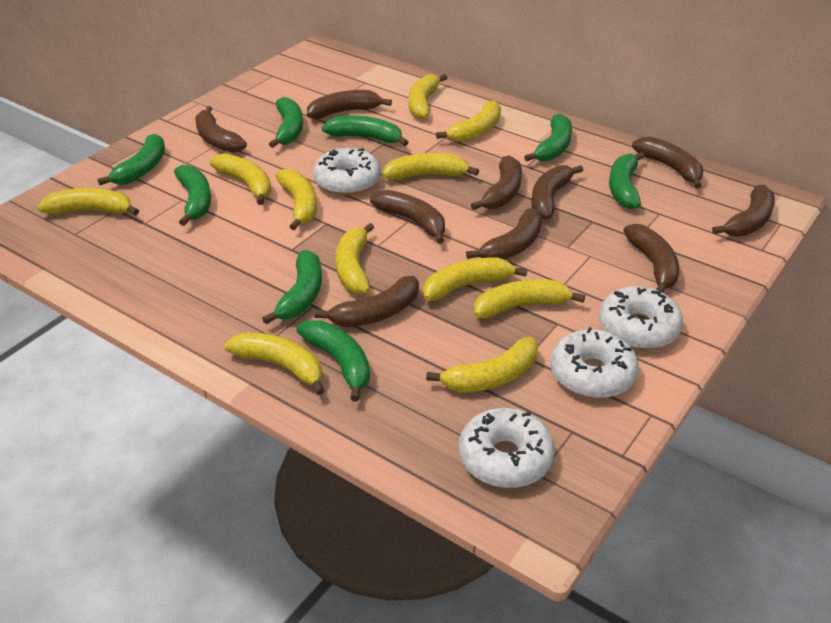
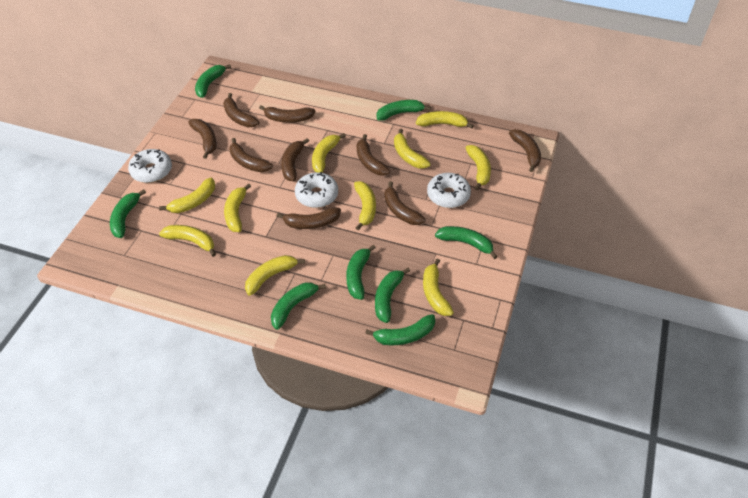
brown banana: [195,106,247,153] [307,90,392,119] [314,276,419,327] [370,190,445,244] [466,208,542,260] [471,155,522,210] [531,165,583,219] [623,224,679,293] [632,137,703,188] [712,185,775,237] = 10 -> [188,119,217,159] [223,93,259,127] [229,138,273,172] [259,105,315,123] [277,207,341,229] [281,138,309,181] [357,134,390,176] [384,181,426,225] [509,129,541,172] = 9
white donut: [313,148,381,195] [459,408,555,488] [550,327,639,398] [599,286,683,349] = 4 -> [128,149,172,183] [295,172,338,208] [427,173,471,208] = 3
yellow banana: [38,188,139,216] [210,153,271,205] [225,332,325,395] [276,169,317,231] [335,223,374,294] [382,153,479,180] [409,74,447,119] [423,257,527,301] [426,337,538,393] [436,100,501,142] [474,279,585,319] = 11 -> [159,178,215,213] [159,225,216,257] [224,183,251,232] [245,255,305,296] [312,133,346,173] [354,181,376,230] [394,129,431,169] [416,111,474,129] [423,258,454,316] [466,145,491,190] = 10

